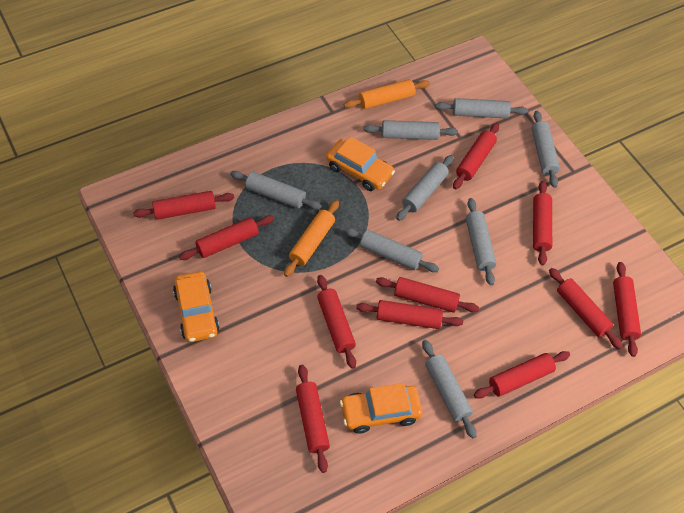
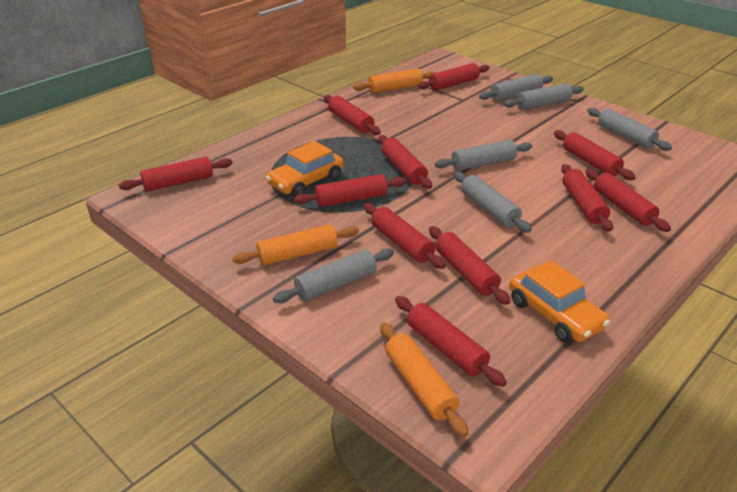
grey rolling pin: [230,171,322,210] [344,228,439,272] [363,120,458,140] [396,155,454,221] [422,340,477,438] [435,98,528,119] [466,198,496,285] [532,111,560,188] = 8 -> [273,248,394,303] [435,140,532,171] [454,172,532,233] [479,74,553,101] [504,83,584,110] [587,108,672,151] = 6
orange car: [173,271,220,342] [326,136,395,191] [340,383,423,434] = 3 -> [266,141,344,197] [509,260,610,343] = 2
orange rolling pin: [284,200,339,277] [344,79,430,109] = 2 -> [232,224,359,265] [353,69,436,93] [380,322,469,437] = 3

